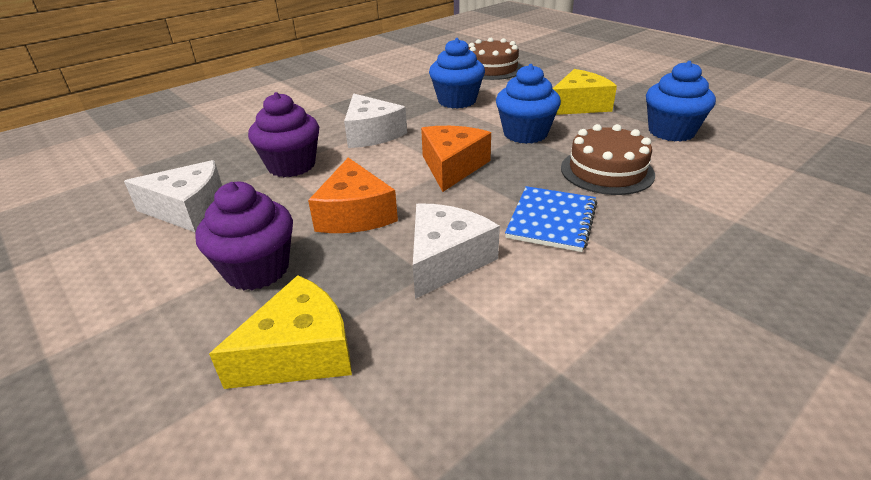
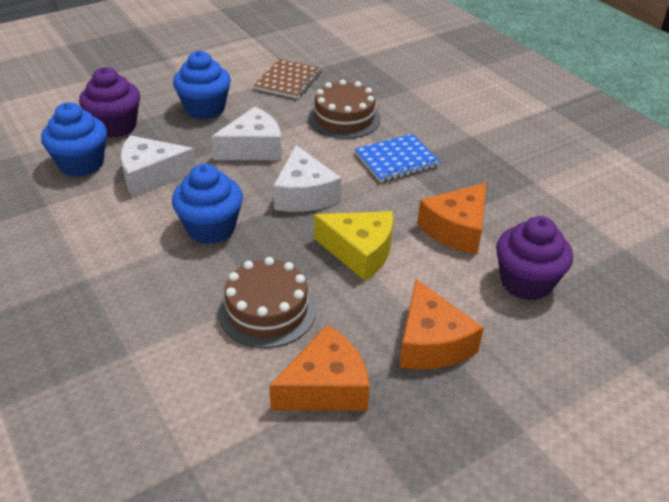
brown notebook: none = 0 -> [253,59,321,99] = 1
orange cheese: [308,157,398,233] [421,126,491,192] = 2 -> [269,325,370,411] [399,279,484,370] [417,183,486,254] = 3
yellow cheese: [209,275,352,389] [553,69,617,115] = 2 -> [314,211,393,281] = 1

